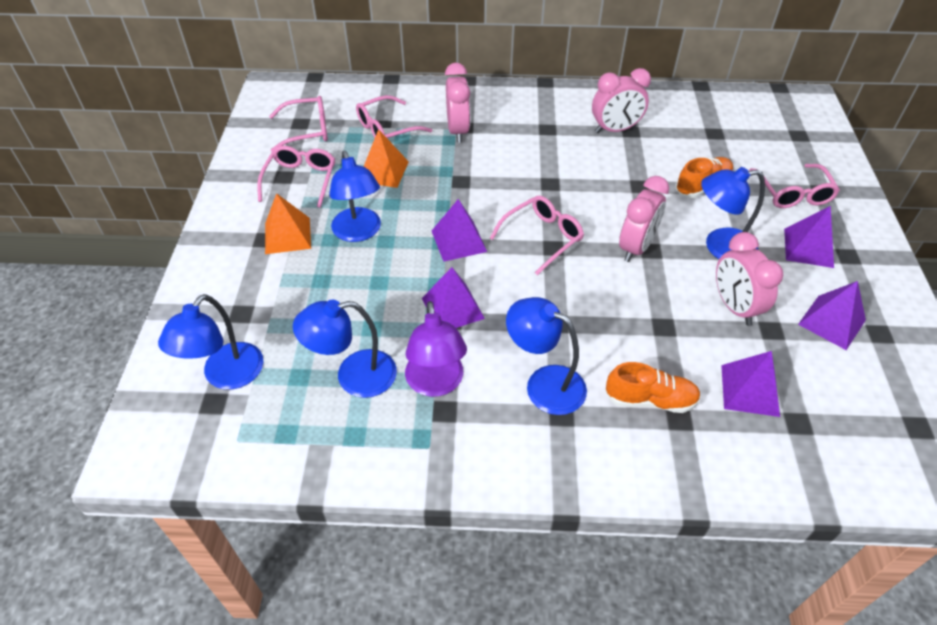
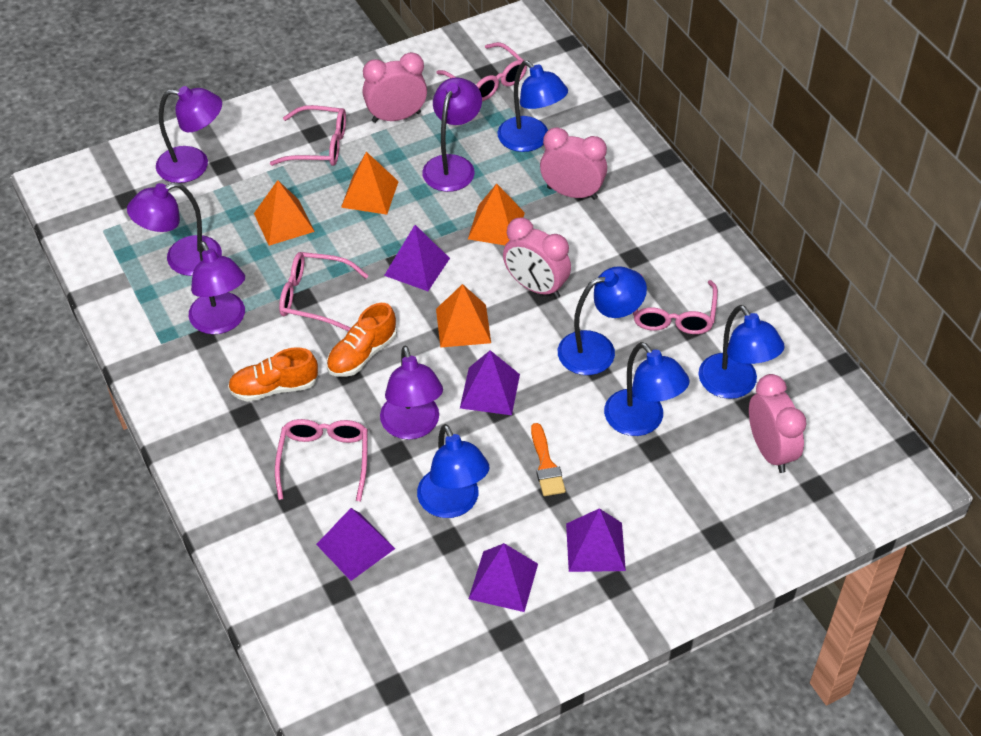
orange brush: none = 0 -> [531,423,566,496] = 1
orange pyramid: [265,193,311,254] [363,129,409,188] = 2 -> [254,180,315,246] [341,152,399,215] [436,284,491,348] [468,183,525,245] = 4
purple lamp: [405,301,467,397] = 1 -> [127,182,222,276] [156,86,222,183] [189,241,245,334] [380,346,443,440] [422,77,482,192] = 5

